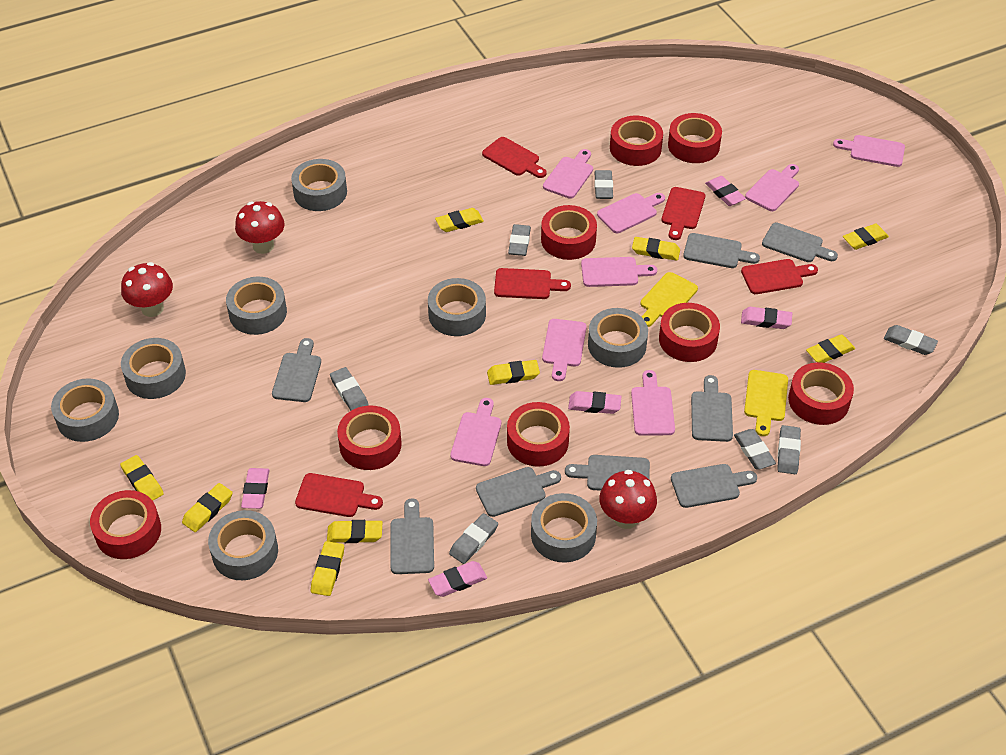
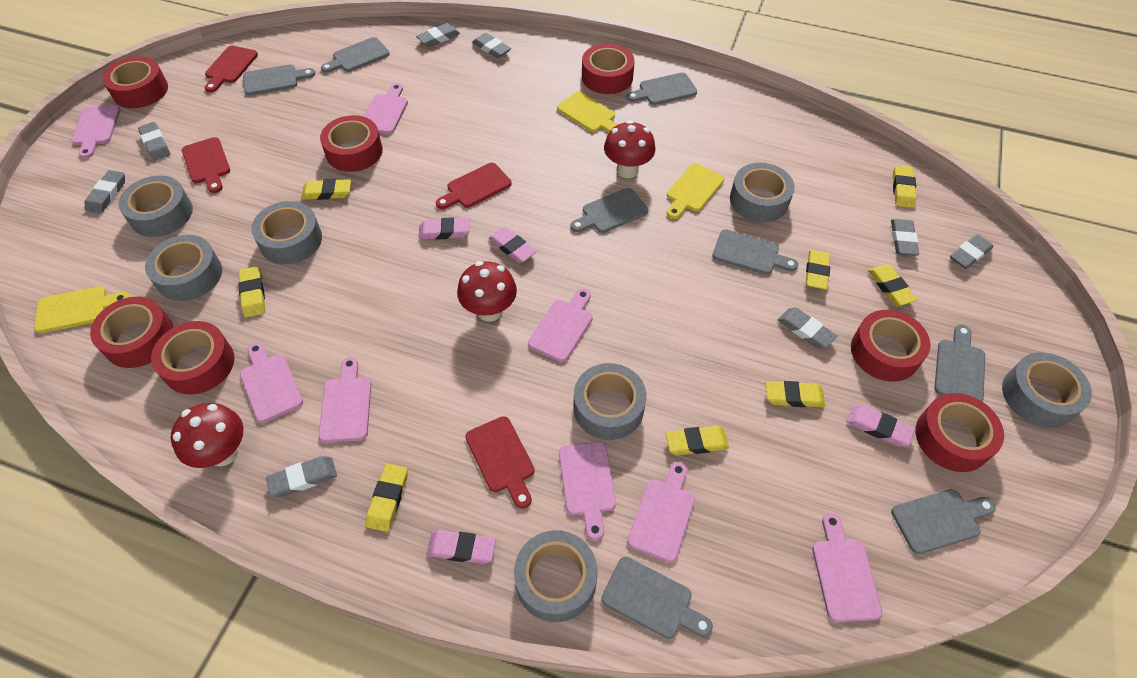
grey eraser: [330,367,369,411] [449,513,498,564] [508,224,531,256] [594,170,613,199] [734,429,776,469] [777,425,801,474] [884,325,938,355] = 7 -> [85,170,125,214] [138,122,170,161] [266,456,337,497] [416,23,460,47] [472,33,511,58] [778,308,837,349] [891,219,919,256] [950,234,993,269] = 8
grey tape: [51,378,119,442] [121,338,186,399] [208,510,278,580] [226,277,287,335] [291,159,347,211] [428,278,486,336] [531,493,597,563] [588,308,648,368] = 8 -> [119,176,193,237] [145,235,222,301] [251,201,322,264] [514,530,597,622] [573,363,647,440] [730,163,795,223] [1002,352,1092,428] = 7
pink eraser: [241,468,270,509] [428,561,487,597] [568,391,621,414] [705,176,746,206] [741,307,792,329] = 5 -> [419,217,470,240] [426,530,496,564] [489,227,537,263] [846,405,915,446] = 4
red cutting board: [295,473,383,517] [482,137,547,178] [494,268,571,299] [661,187,705,240] [741,259,818,294] = 5 -> [182,137,230,193] [205,46,258,93] [436,163,512,209] [465,416,535,509] = 4
red tape: [90,490,161,559] [337,406,402,470] [507,402,570,467] [541,205,597,260] [610,116,663,166] [659,303,720,362] [668,113,722,163] [788,362,854,425] = 8 -> [90,297,174,368] [102,56,168,108] [151,321,234,395] [320,115,383,172] [582,43,635,94] [851,310,931,382] [915,393,1004,472] = 7
yellow cutting board: [641,272,698,327] [744,370,788,436] = 2 -> [34,286,130,333] [557,92,618,133] [667,163,724,219] = 3
yellow eraser: [120,455,164,501] [182,483,233,532] [311,541,344,596] [327,520,382,543] [435,208,484,232] [487,360,540,385] [632,237,680,261] [806,334,855,363] [843,224,889,250] = 9 -> [238,266,265,317] [301,179,351,200] [366,464,408,532] [666,426,729,455] [766,381,825,407] [806,250,830,290] [868,264,917,306] [893,165,917,208] = 8

